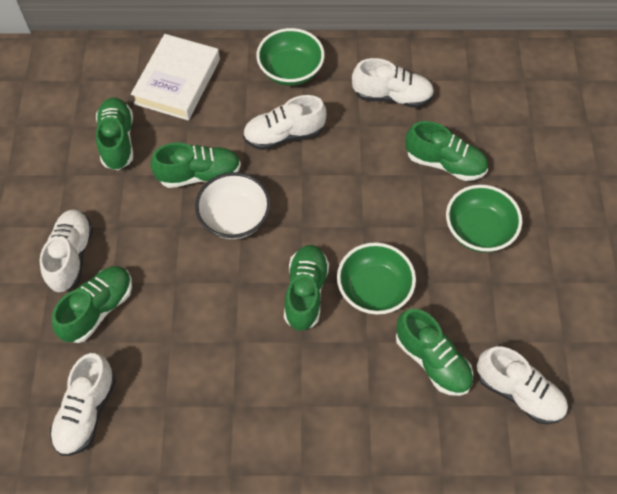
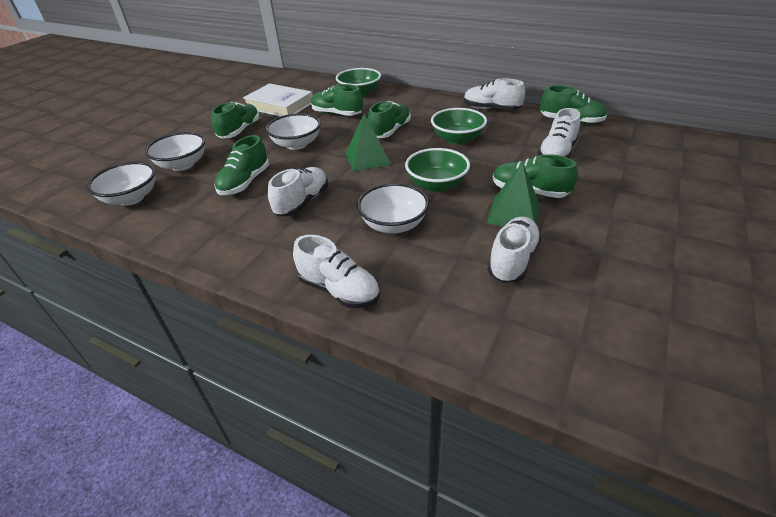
green pyramid: none = 0 -> [346,114,391,172] [487,162,540,226] = 2
white bowl: [195,172,271,239] = 1 -> [87,162,155,206] [145,132,205,171] [266,113,321,150] [357,183,429,234] = 4

